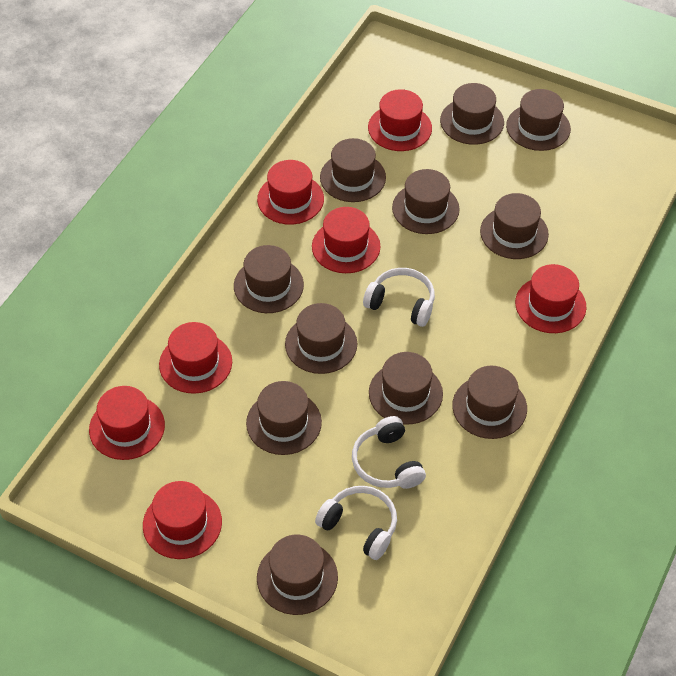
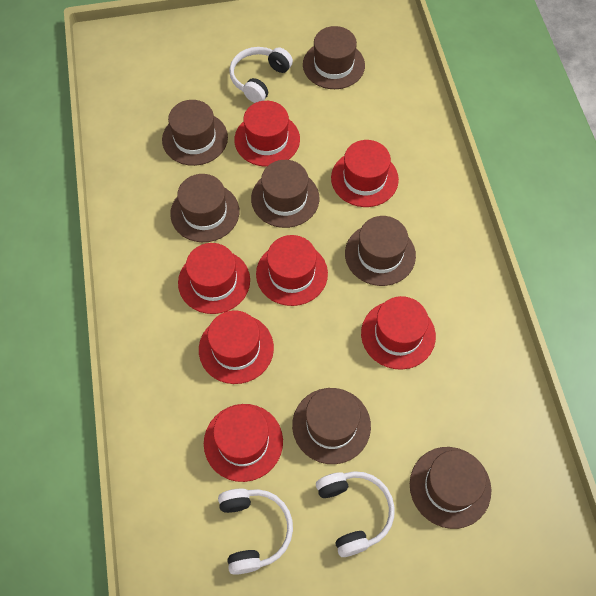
brown hat: [234,245,304,313] [246,381,322,455] [257,534,338,615] [285,303,357,374] [320,138,386,202] [369,352,443,425] [392,169,460,234] [440,83,504,145] [452,366,527,439] [480,193,549,259] [506,89,571,151] = 11 -> [162,100,228,166] [170,174,239,242] [251,160,319,228] [292,388,371,464] [303,26,365,89] [345,216,416,286] [410,447,491,529] = 7

